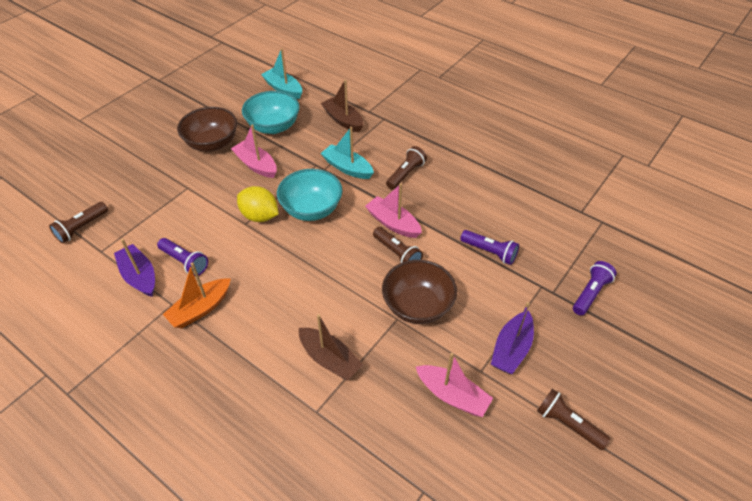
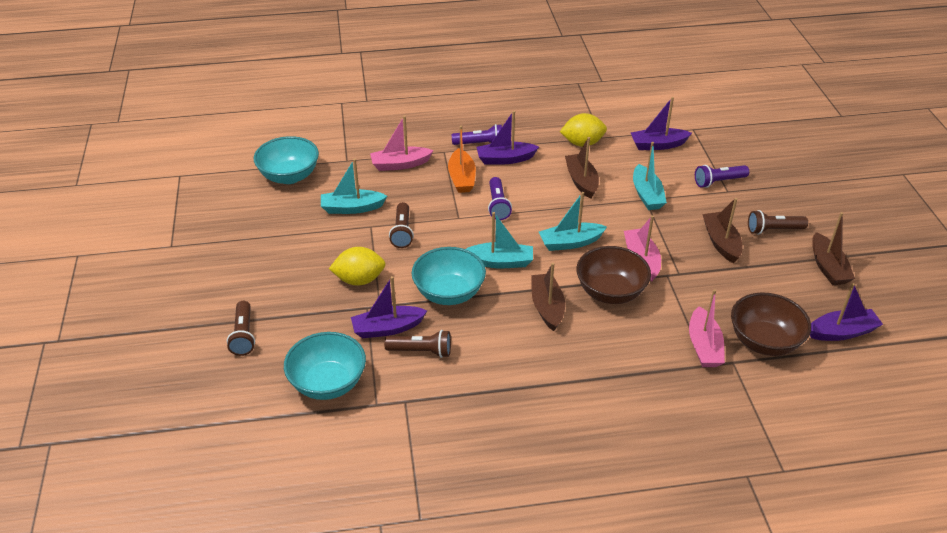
brown boat: [299,314,363,381] [321,79,363,132] = 2 -> [531,263,565,331] [565,137,599,199] [702,198,742,263] [812,212,855,285] = 4
purple boat: [114,239,155,297] [491,302,534,374] = 2 -> [351,276,427,338] [476,111,539,165] [631,97,692,150] [810,283,883,341] = 4
turquoise boat: [261,48,302,99] [321,127,374,179] = 2 -> [321,159,387,214] [466,212,533,268] [539,192,607,251] [633,142,667,210] = 4
turquoise bowl: [242,91,300,134] [277,169,343,221] = 2 -> [254,136,319,184] [284,332,366,400] [412,247,486,305] = 3
yellow lemon: [237,186,279,222] = 1 -> [329,247,386,286] [560,113,607,147] = 2

